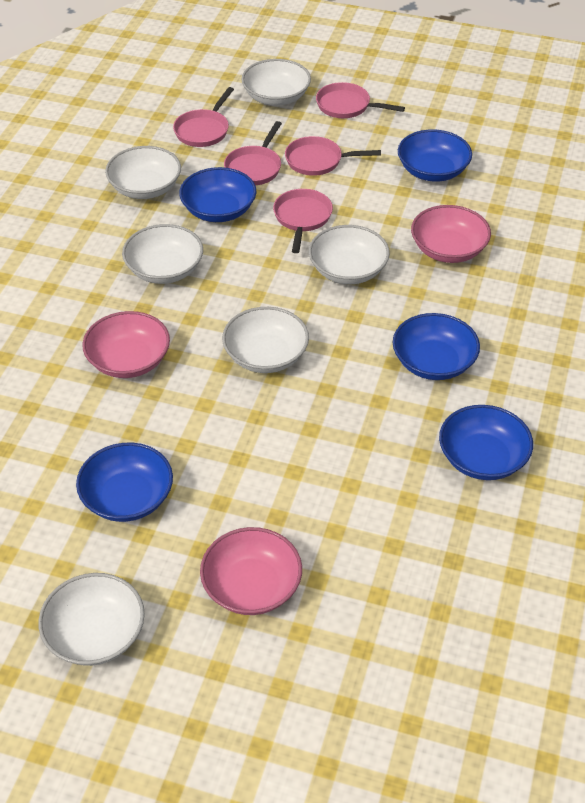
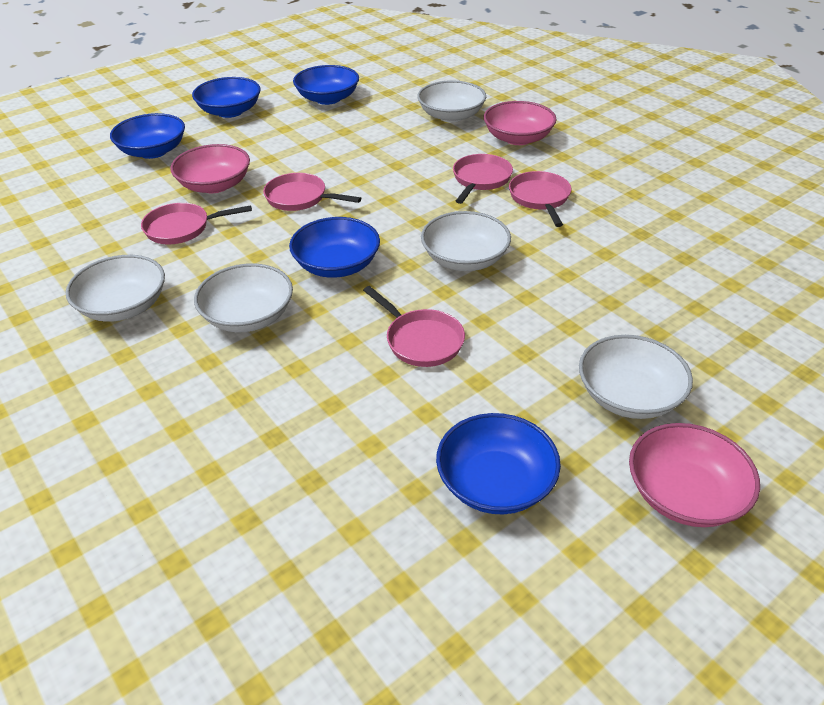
white bowl: [38,573,145,666] [105,146,181,199] [122,224,203,284] [222,307,309,373] [241,59,311,106] [309,225,390,284] = 6 -> [66,255,165,322] [194,263,293,332] [417,80,486,122] [421,211,511,271] [579,335,693,419] = 5

